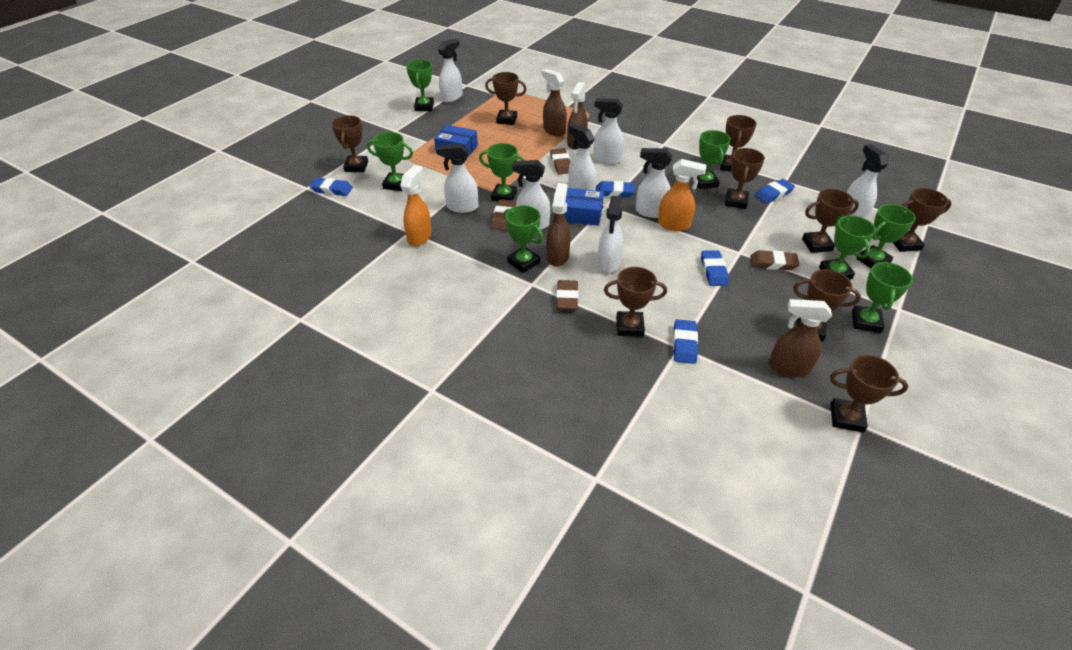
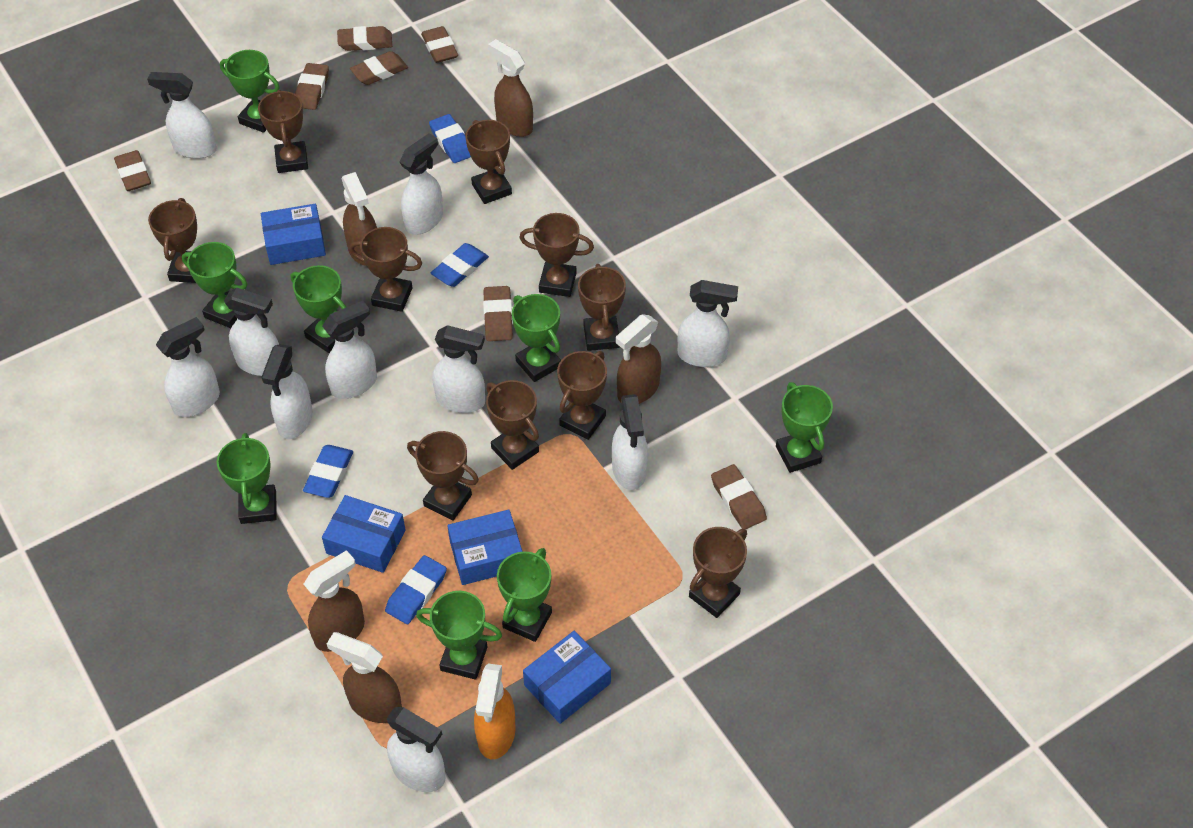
blue box: [434,125,478,158] [564,188,604,226] = 2 -> [261,204,326,265] [322,495,406,573] [447,510,523,585] [523,631,611,724] = 4
blue eraser: [309,177,353,196] [596,181,635,197] [673,319,698,364] [701,250,729,286] [755,179,795,204] = 5 -> [303,445,353,498] [385,555,447,624] [429,114,471,163] [431,243,489,287] = 4
brown eraser: [491,199,516,231] [550,148,571,174] [556,280,578,310] [750,250,800,270] = 4 -> [114,150,151,191] [295,63,329,110] [337,26,392,51] [350,51,408,85] [421,26,458,63] [483,286,513,341] [711,464,767,529] = 7
brown spray bottle: [542,69,567,136] [546,183,571,267] [567,82,588,149] [769,299,832,377] = 4 -> [304,550,365,652] [327,632,402,723] [341,172,377,266] [488,39,533,137] [616,314,661,404] = 5
brown trophy: [331,115,368,172] [485,72,527,125] [604,267,667,337] [720,115,757,172] [725,148,765,209] [793,269,861,341] [802,189,859,253] [830,355,908,433] [893,188,952,252] = 9 -> [148,198,197,283] [258,90,308,173] [349,227,422,312] [407,431,479,521] [465,120,512,204] [486,380,539,470] [519,213,594,297] [557,351,607,440] [578,264,626,351] [689,527,747,618] = 10
orange spray bottle: [400,165,432,246] [658,159,706,231] = 2 -> [474,664,516,759] = 1
white spray bottle: [437,143,478,213] [438,39,463,102] [512,160,550,230] [568,124,596,190] [593,98,624,164] [597,196,623,273] [636,148,672,218] [847,144,888,219] = 8 -> [147,72,217,159] [156,317,220,417] [224,288,279,376] [261,344,313,439] [322,301,377,399] [387,707,445,792] [400,133,443,235] [432,325,485,413] [612,394,648,490] [678,280,738,367] = 10

